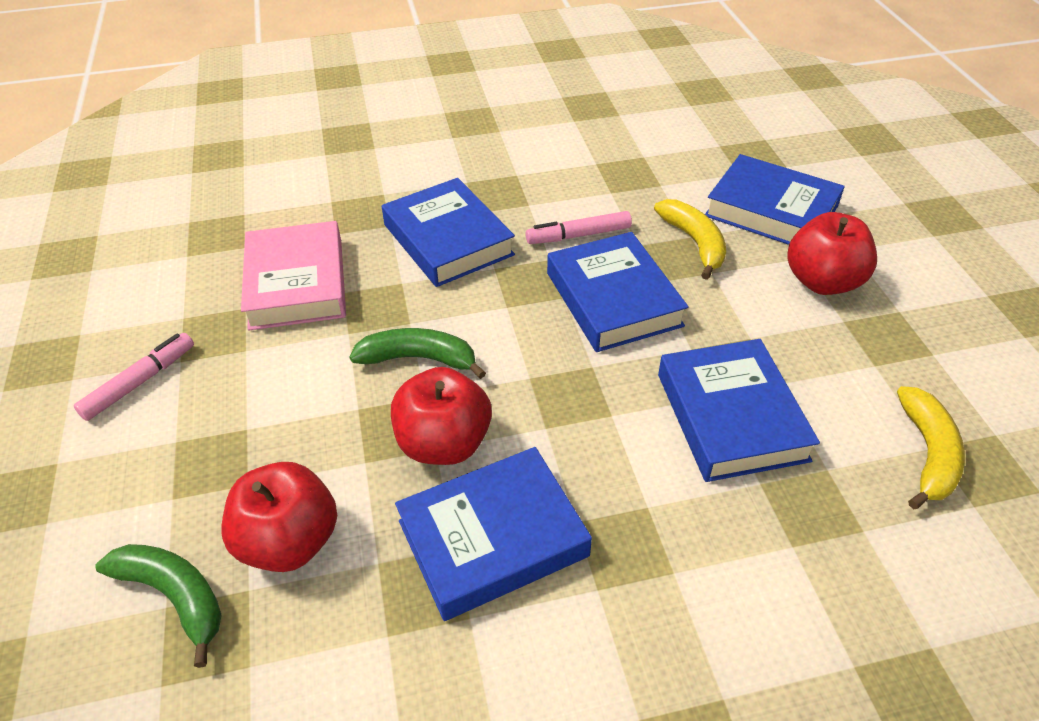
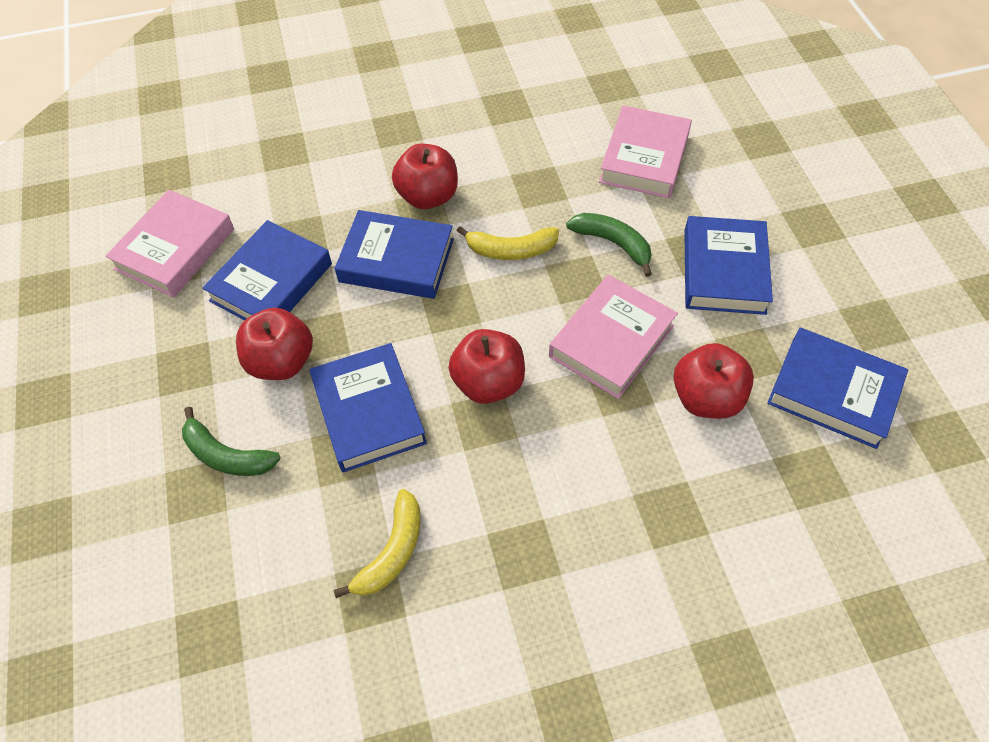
pink book: [241,221,346,330] = 1 -> [105,190,234,297] [549,275,678,399] [599,106,692,198] = 3
pink marker: [74,333,194,421] [526,211,632,244] = 2 -> none = 0
red apple: [222,462,337,572] [391,367,492,465] [787,212,877,295] = 3 -> [236,308,313,380] [392,143,458,209] [448,329,525,404] [673,343,754,419] = 4

